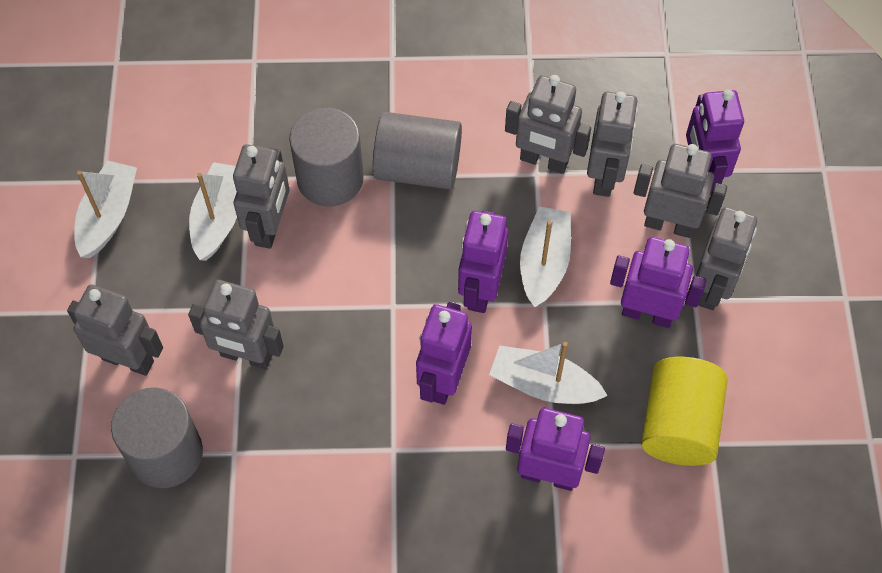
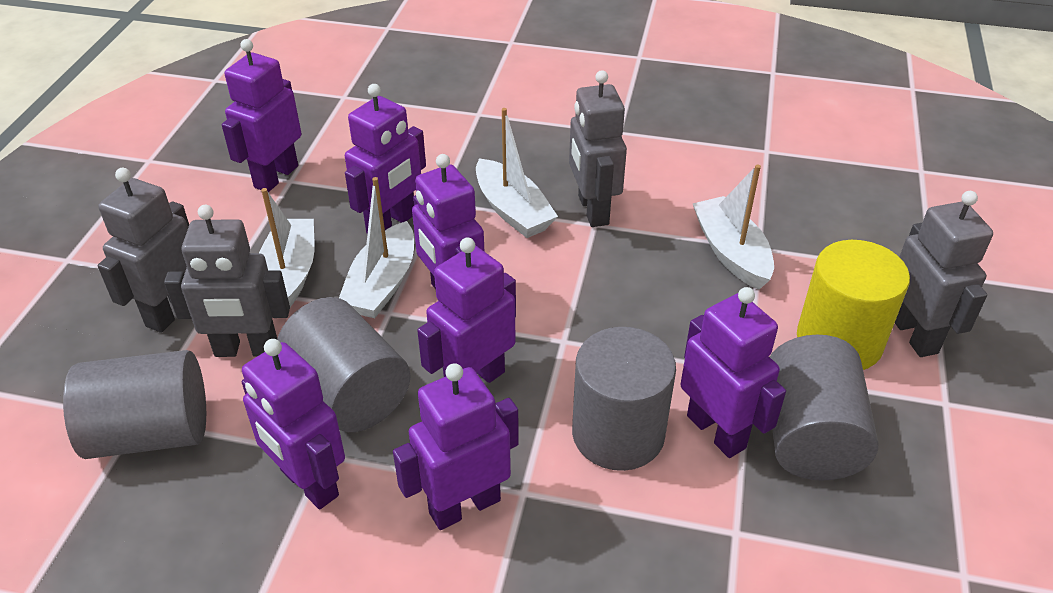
grey cylinder: [111,388,203,488] [289,108,364,207] [373,112,462,189] = 3 -> [63,350,206,459] [277,297,411,432] [572,327,676,471] [770,335,878,481] = 4
grey robot: [67,285,163,376] [188,280,284,369] [233,144,289,249] [505,75,591,174] [587,91,638,197] [634,144,727,238] [696,207,757,310] = 7 -> [98,168,189,333] [164,205,290,357] [569,70,627,227] [895,191,993,357] = 4
purple robot: [416,302,472,405] [458,211,508,313] [506,408,605,491] [610,237,706,328] [686,89,744,194] = 5 -> [222,39,301,192] [242,339,345,509] [345,84,426,234] [393,363,519,530] [412,154,484,289] [417,237,516,383] [681,287,786,458] = 7

